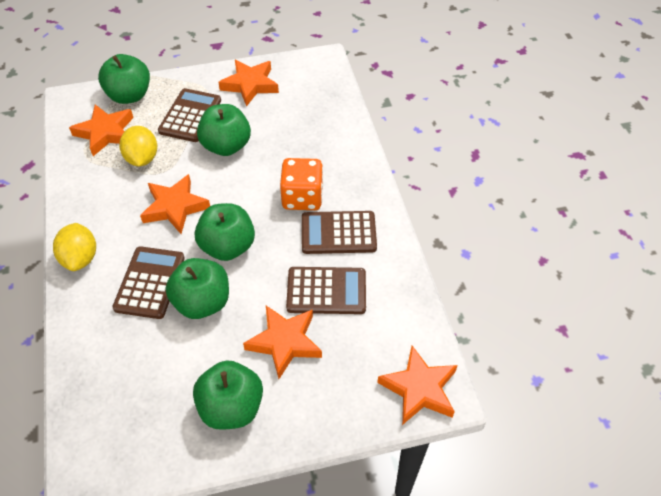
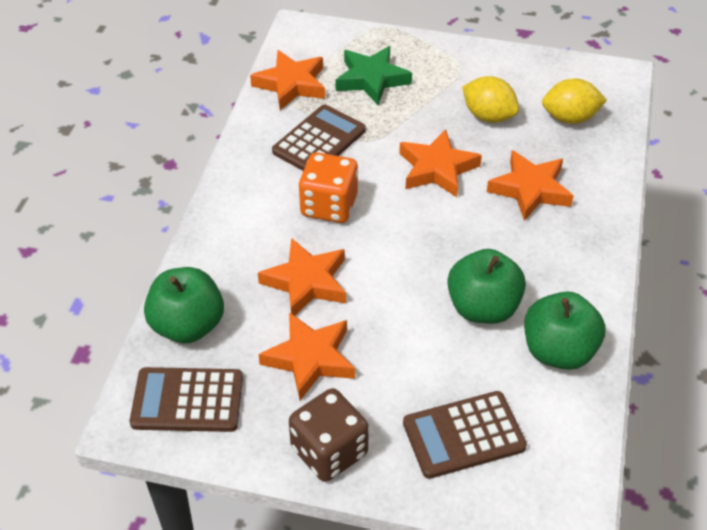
brown calculator: [113,246,185,319] [158,88,221,142] [286,267,366,314] [302,211,377,254] = 4 -> [130,367,243,432] [272,104,366,171] [403,391,527,479] = 3
brown dice: none = 0 -> [289,388,369,482] = 1
green apple: [98,54,150,104] [166,258,229,319] [193,360,263,430] [195,203,255,261] [197,104,251,156] = 5 -> [144,267,224,343] [447,249,526,324] [524,291,606,370] = 3
green star: none = 0 -> [335,46,412,105] = 1

